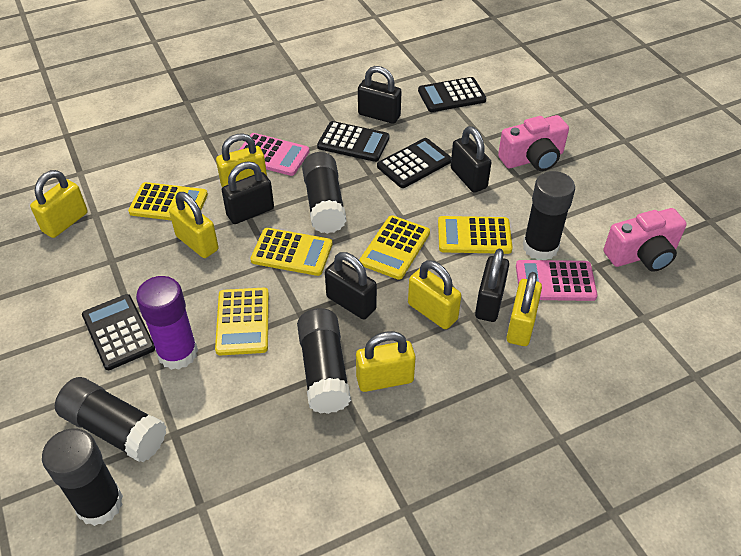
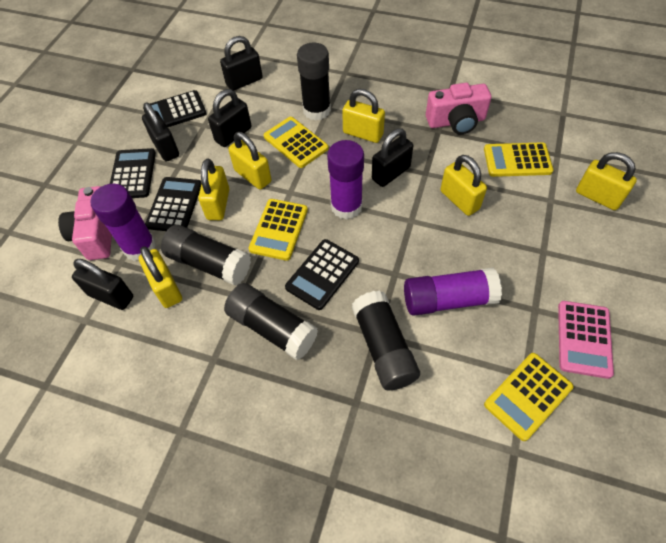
black glue stick: [42,428,123,526] [55,377,167,462] [297,308,351,414] [302,152,347,234] [523,171,575,260] = 5 -> [161,225,251,286] [224,283,318,360] [297,43,331,121] [352,290,420,390] = 4
pink calculator: [239,133,309,176] [516,260,598,301] = 2 -> [558,301,614,379] = 1
purple glue stick: [136,276,198,370] = 1 -> [90,184,156,261] [327,140,364,220] [404,268,502,316] = 3
yellow calculator: [128,182,208,220] [215,288,269,355] [250,228,332,276] [359,215,430,280] [438,216,513,254] = 5 -> [249,199,308,261] [264,117,329,168] [484,142,553,177] [484,353,574,441] = 4

